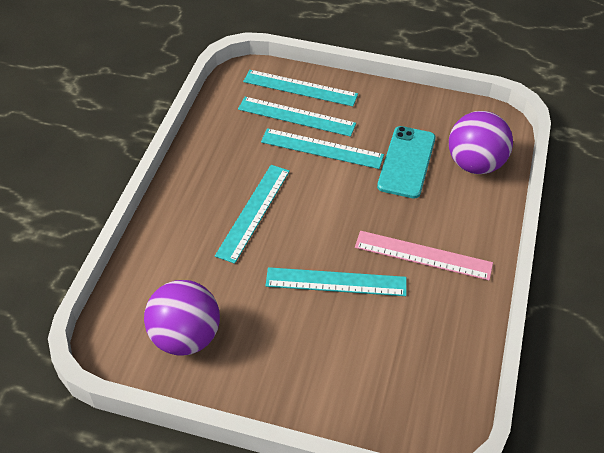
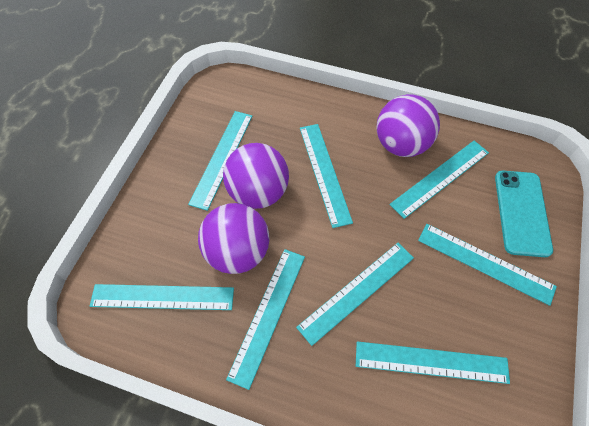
pink ruler: [355,231,493,280] = 1 -> none = 0
purple ball: [144,280,220,356] [449,111,513,174] = 2 -> [198,203,270,274] [223,143,289,209] [376,94,440,157] = 3
turquoise ruler: [215,165,290,264] [238,97,356,137] [243,70,358,106] [261,128,384,169] [266,267,407,296] = 5 -> [90,284,234,310] [188,111,252,211] [226,249,305,390] [296,243,414,346] [300,124,353,228] [356,341,510,384] [389,141,489,219] [418,224,557,306] = 8

